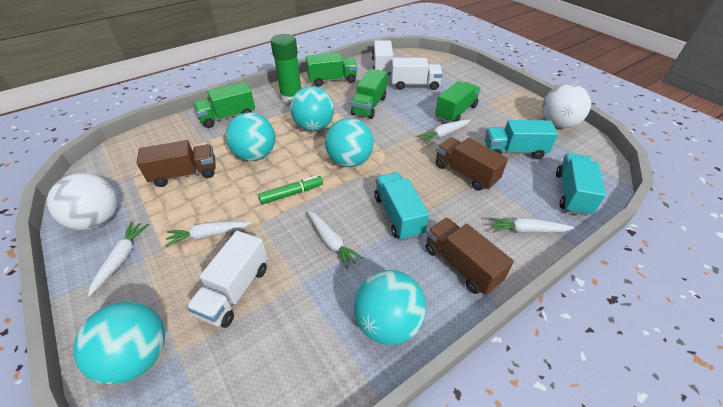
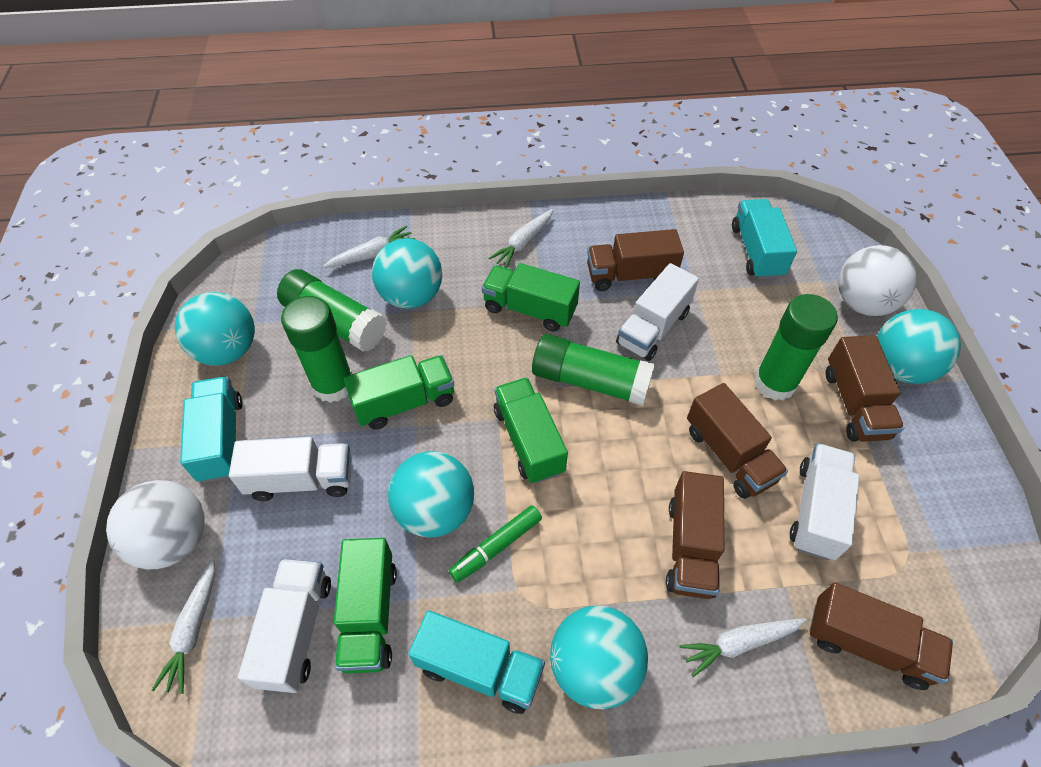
brown truck: [137,140,216,187] [425,218,514,295] [436,137,508,191] = 3 -> [587,229,684,291] [666,471,724,599] [687,383,788,499] [809,583,953,690] [826,335,904,442] = 5
green glue stick: [270,34,301,104] = 1 -> [277,269,387,352] [281,296,352,403] [532,334,655,406] [754,294,838,401] = 4
white carrot: [88,222,148,296] [165,221,252,247] [307,211,363,269] [417,119,471,144] [489,218,574,233] = 5 -> [151,558,215,694] [323,226,416,268] [488,209,553,268] [679,618,807,677] = 4
white truck: [186,231,268,328] [372,41,393,75] [391,58,443,90] = 3 -> [229,437,352,501] [238,559,331,693] [616,263,699,361] [790,443,860,560] = 4

